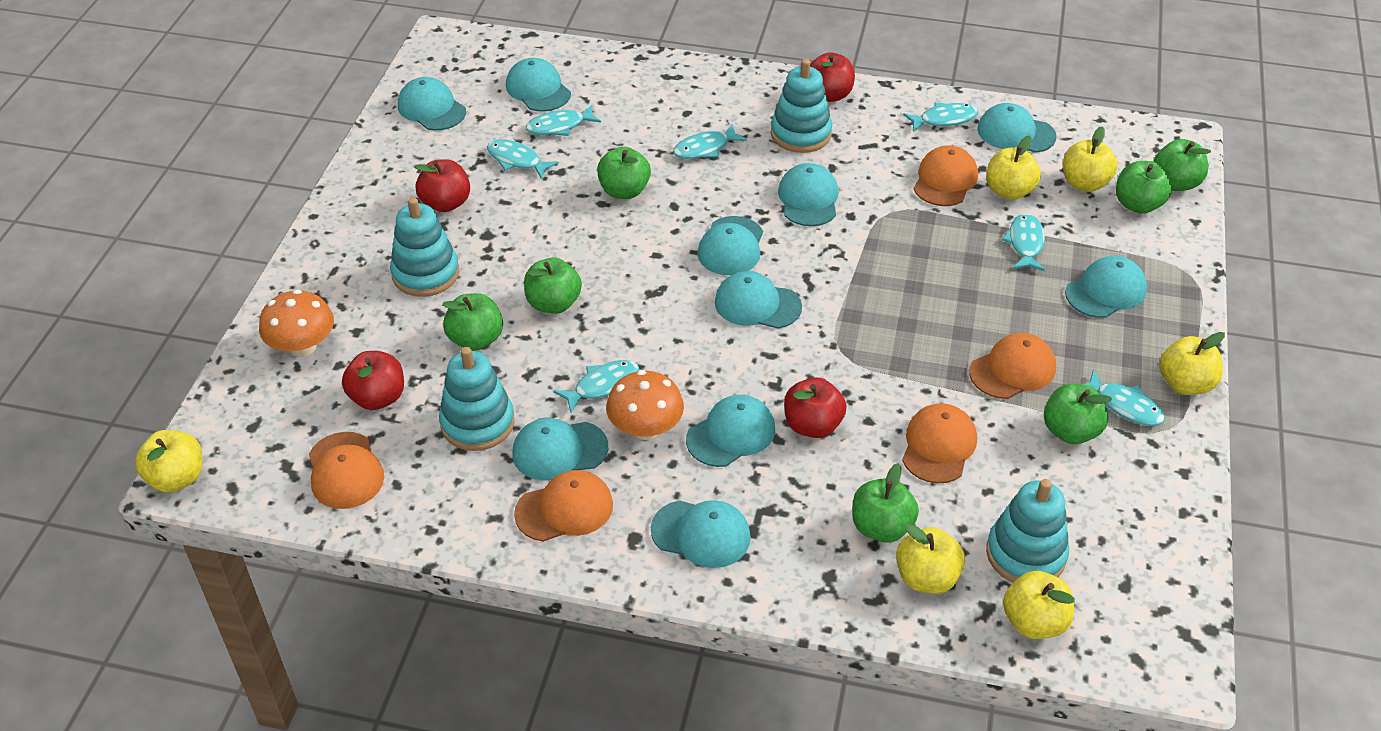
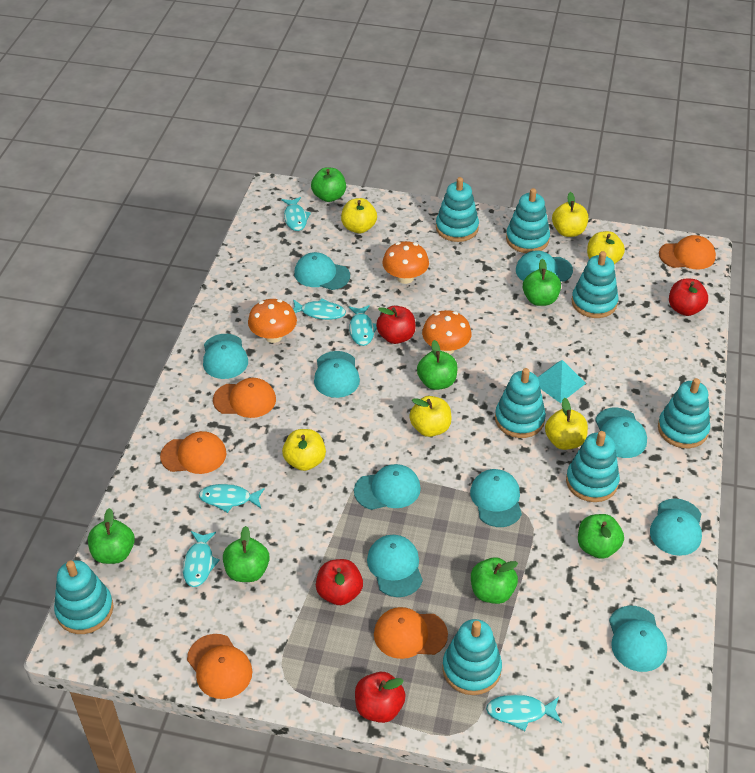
orange mushroom: [259,290,334,357] [606,370,684,440] = 2 -> [248,299,297,343] [382,241,429,284] [422,310,472,354] = 3
turquoise fish: [487,139,559,179] [526,105,601,136] [553,360,639,413] [673,124,747,159] [903,102,978,132] [1002,213,1045,271] [1083,370,1165,426] = 7 -> [183,531,220,587] [199,484,264,513] [282,197,311,231] [293,298,346,320] [348,305,377,346] [486,694,562,731] = 6
turquoise pyramid: none = 0 -> [538,360,586,403] = 1
turquoise stacking toy: [390,197,459,297] [439,347,515,451] [771,59,832,153] [986,479,1069,582] = 4 -> [54,560,114,634] [436,177,479,242] [442,619,502,695] [495,368,546,438] [506,188,550,253] [566,431,620,502] [572,251,619,318] [658,378,710,448] = 8

